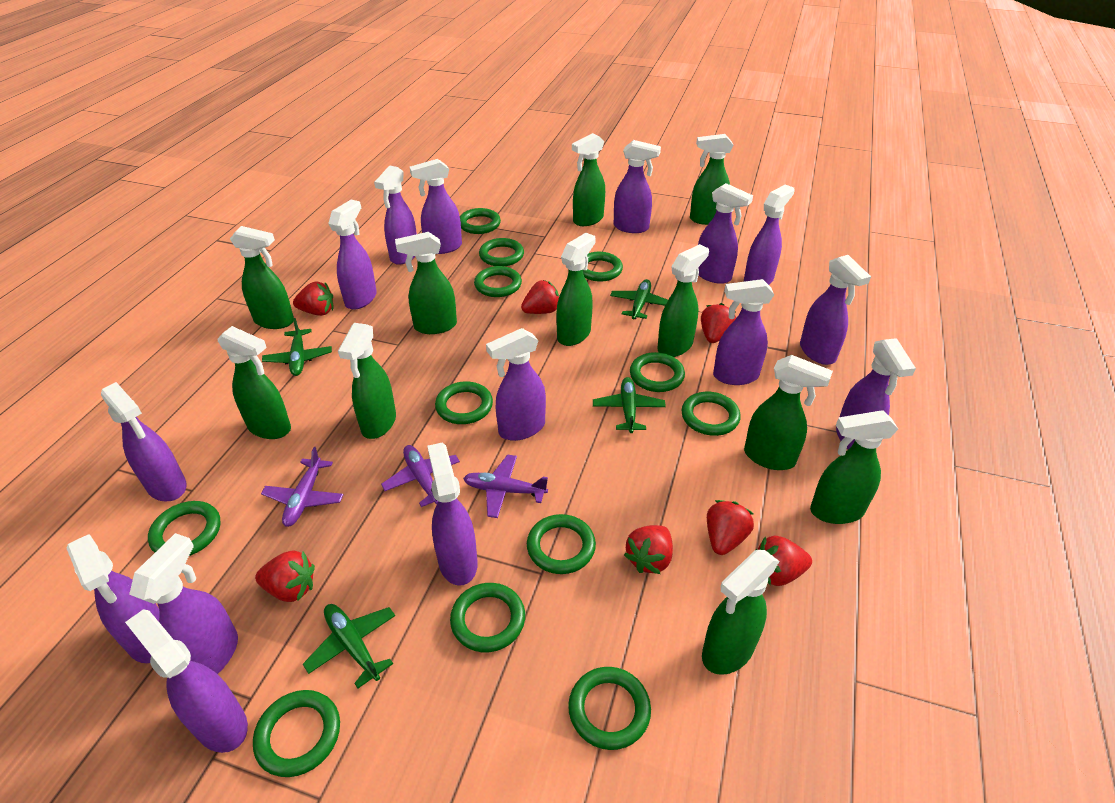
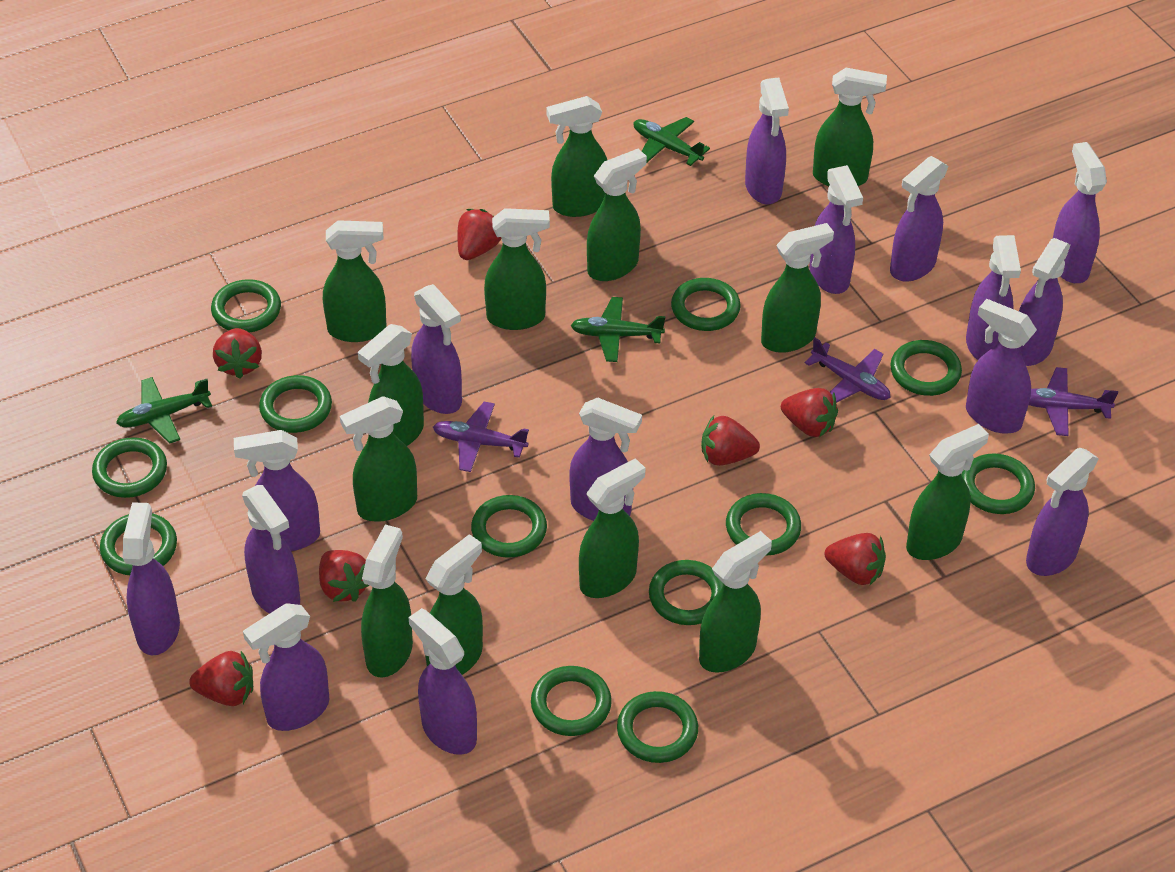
green plane: [262,318,332,376] [303,604,395,688] [593,377,666,433] [610,279,668,319] = 4 -> [116,377,212,444] [570,297,665,362] [634,117,710,166] = 3
green spray bottle: [217,326,291,439] [230,226,294,329] [338,323,396,439] [395,232,457,334] [556,233,596,346] [572,133,605,226] [657,244,709,357] [690,134,733,225] [702,550,779,675] [744,355,833,470] [810,410,898,524] = 11 -> [323,220,387,342] [340,396,417,522] [358,324,424,446] [361,525,413,678] [425,534,483,675] [484,208,550,330] [546,96,607,217] [579,458,646,598] [587,149,647,281] [699,531,772,673] [761,223,834,353] [813,68,887,186] [906,424,989,560] = 13

